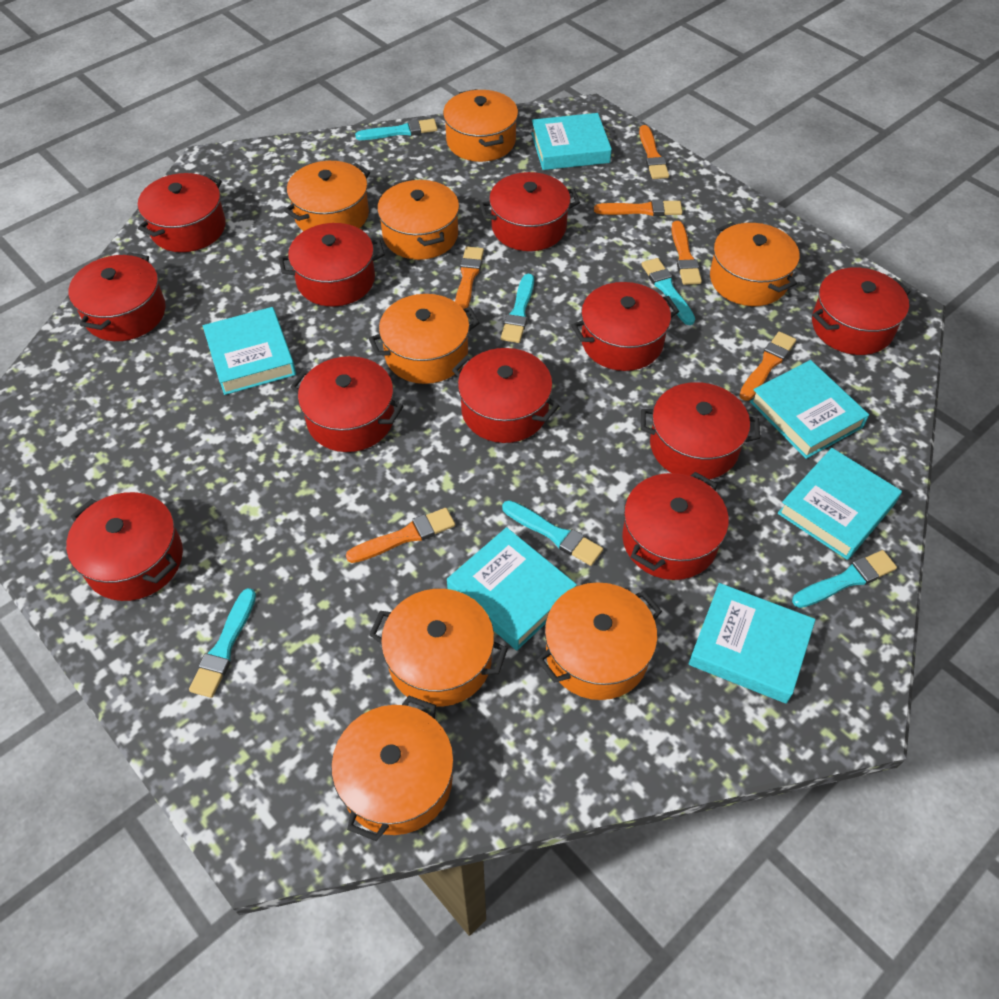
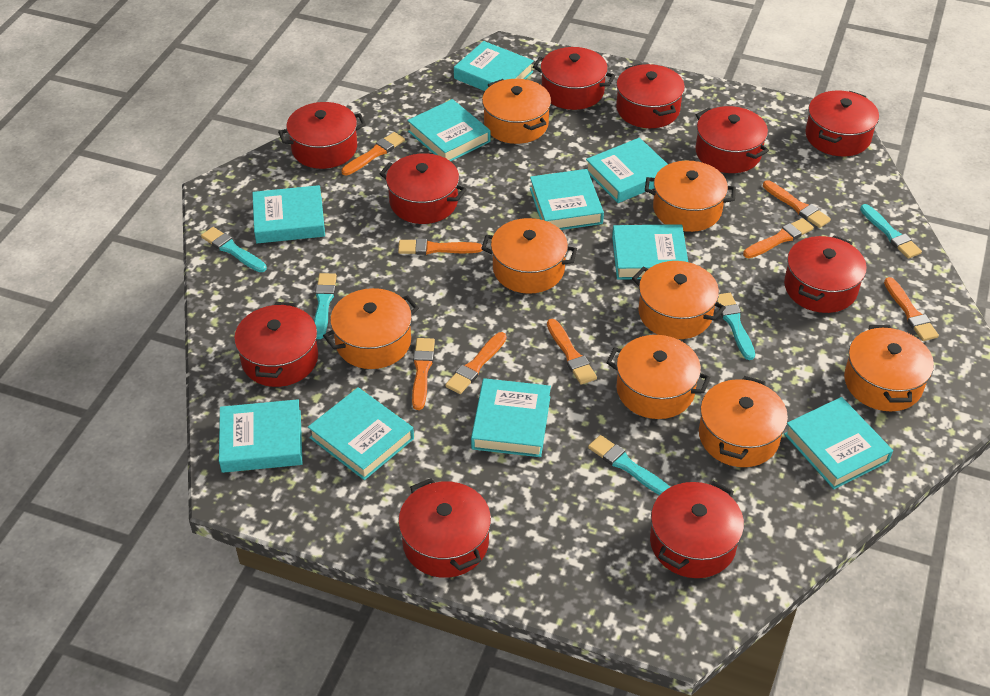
orange brush: [346,508,455,563] [455,247,484,309] [594,199,682,216] [639,125,669,179] [671,221,702,285] [739,332,796,401] = 6 -> [341,132,405,175] [398,239,482,255] [412,338,435,410] [445,332,507,394] [547,319,597,385] [743,218,814,258] [763,180,831,228] [884,277,939,341] = 8
red pot: [66,492,183,601] [69,252,166,341] [138,173,226,252] [279,223,385,306] [290,356,404,452] [452,348,559,443] [479,172,580,251] [571,282,679,371] [622,472,729,580] [641,382,760,479] [812,267,911,355] = 11 -> [234,302,318,387] [278,102,366,169] [380,153,467,224] [398,478,491,578] [533,47,615,110] [616,64,685,128] [650,480,744,578] [695,106,769,173] [784,236,867,313] [805,90,879,156] = 10
turquoise book: [203,307,296,395] [447,527,577,650] [531,113,612,170] [688,583,816,704] [750,360,869,459] [778,448,902,560] = 6 -> [219,399,302,473] [252,185,325,243] [308,387,414,480] [407,99,491,161] [454,41,534,91] [471,378,551,457] [530,169,604,230] [586,138,668,203] [612,224,688,280] [784,397,893,489] = 10
turquoise brush: [189,588,256,698] [355,119,438,140] [501,274,534,343] [502,500,603,566] [641,258,695,325] [792,550,897,608] = 6 -> [201,227,267,272] [314,273,337,339] [588,435,670,495] [717,293,755,360] [860,204,922,259] = 5

